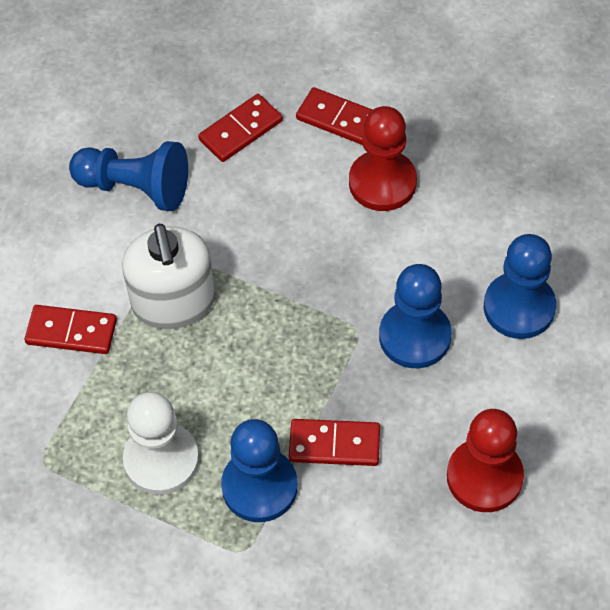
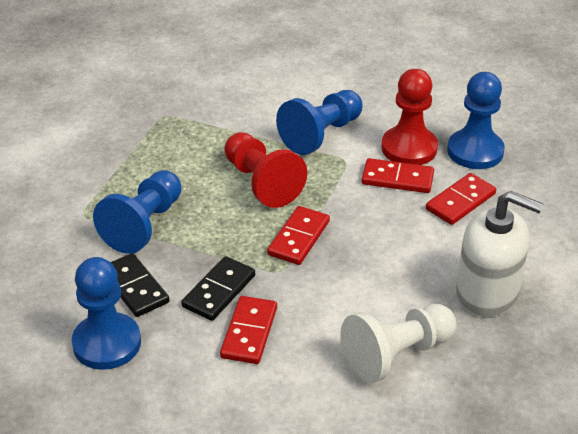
black domino: none = 0 -> [111,253,170,317] [181,256,255,321] = 2

